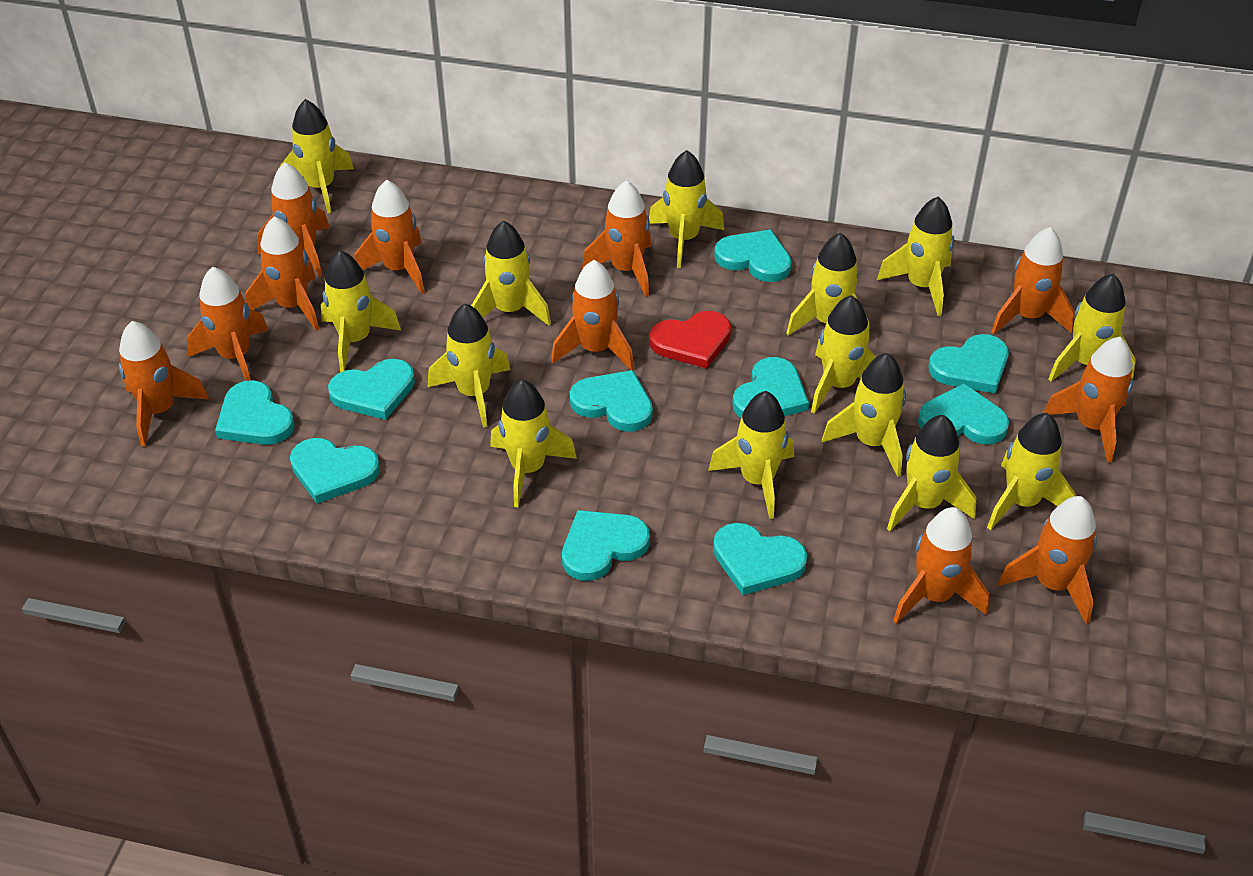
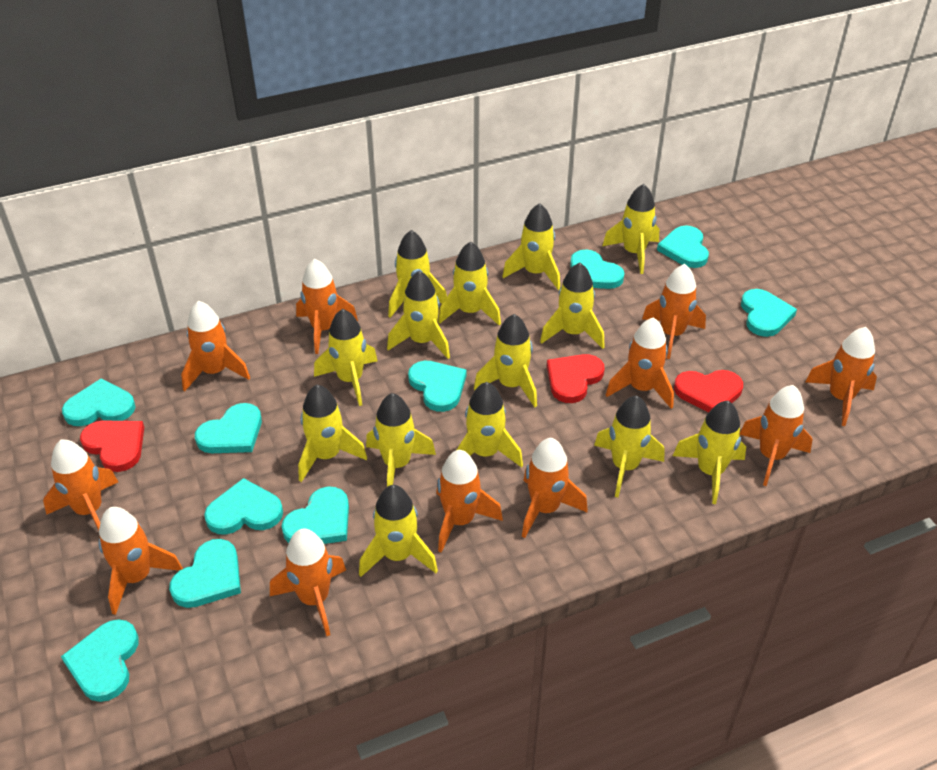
red heart: [649,311,731,369] = 1 -> [80,420,144,472] [547,354,605,403] [674,370,743,413] = 3

